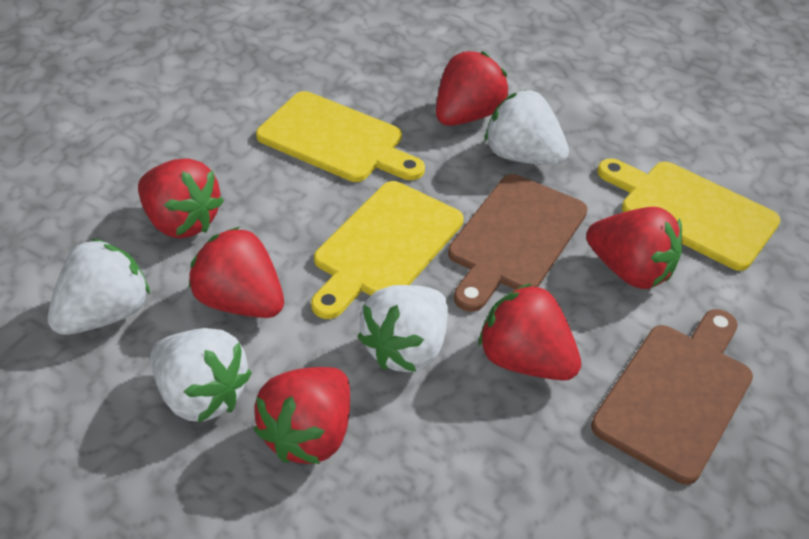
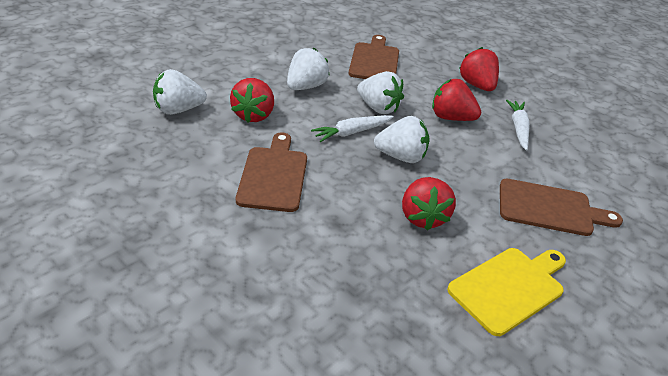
brown cutting board: [448,174,588,312] [591,309,753,485] = 2 -> [236,132,307,212] [348,35,399,79] [500,179,623,236] = 3
red strawberry: [138,158,224,238] [189,227,284,318] [254,367,350,464] [436,51,508,126] [478,283,581,381] [586,207,682,289] = 6 -> [230,78,274,123] [402,177,456,230] [432,79,481,121] [459,47,499,91] = 4
white carrot: none = 0 -> [311,115,394,142] [506,100,530,151] = 2
yellow cutting board: [256,91,425,182] [311,181,464,319] [597,158,781,271] = 3 -> [447,248,566,336] = 1

